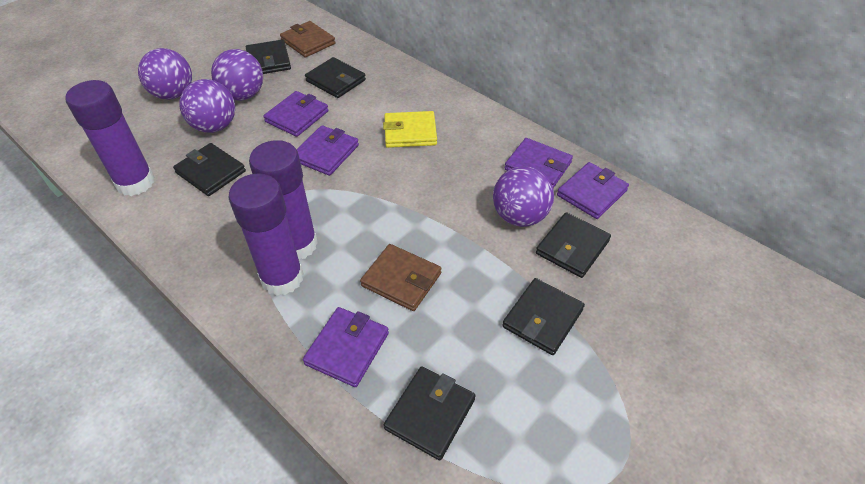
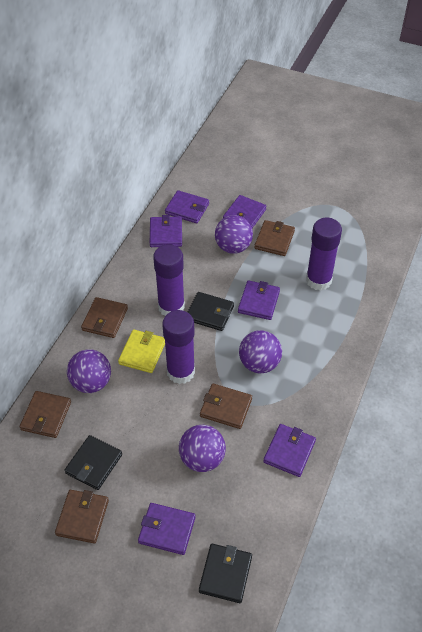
black wallet: [173,143,246,196] [246,40,291,74] [305,57,366,98] [384,366,476,461] [502,278,585,355] [536,212,611,278] = 6 -> [64,435,122,490] [188,292,234,331] [199,544,252,603] = 3
brown wallet: [280,21,336,58] [360,244,442,311] = 2 -> [20,391,71,438] [55,490,109,543] [81,297,128,338] [200,383,252,429] [254,220,295,256] = 5
purple wallet: [263,91,329,137] [296,125,359,176] [303,307,389,387] [505,138,573,188] [557,162,629,219] = 5 -> [138,503,195,555] [150,215,182,247] [165,190,209,223] [223,195,267,228] [238,280,280,320] [263,424,316,477] = 6

